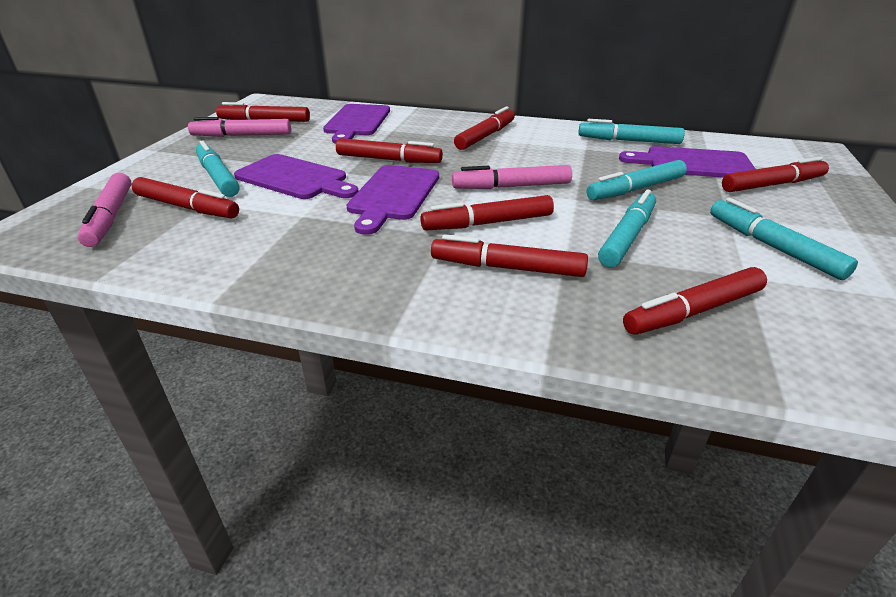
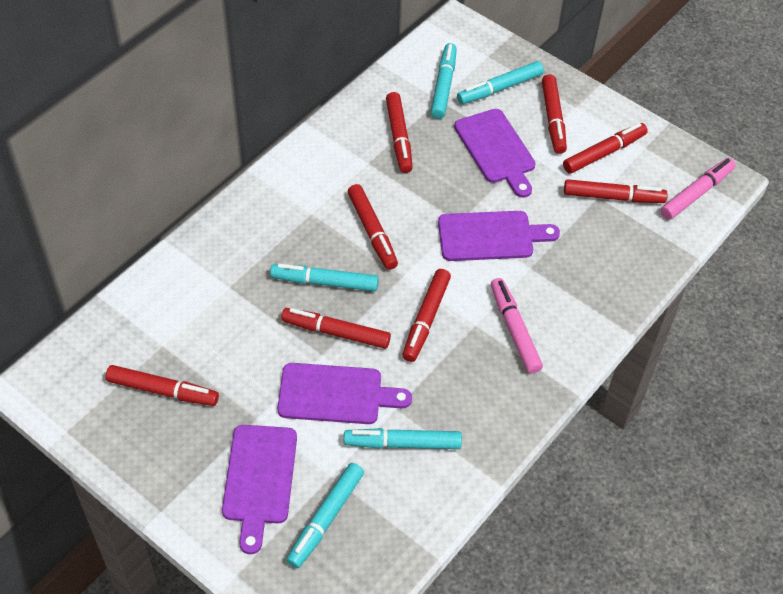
pink marker: [77,173,131,247] [188,117,291,137] [452,165,572,189] = 3 -> [491,278,543,374] [661,158,736,220] = 2

